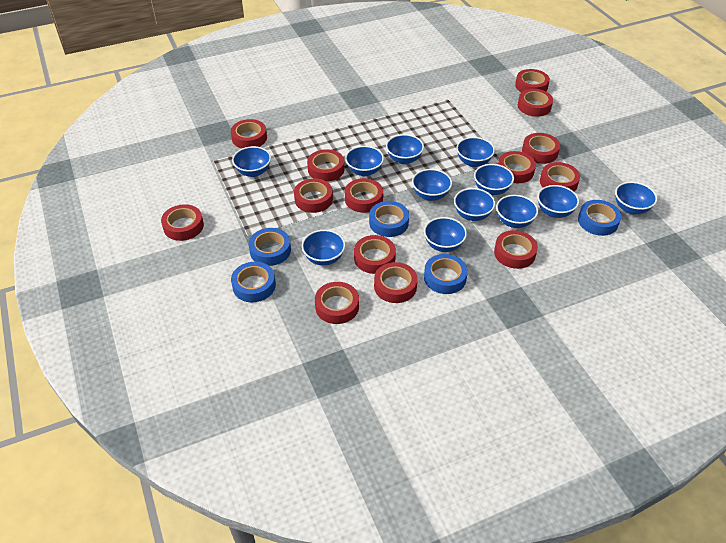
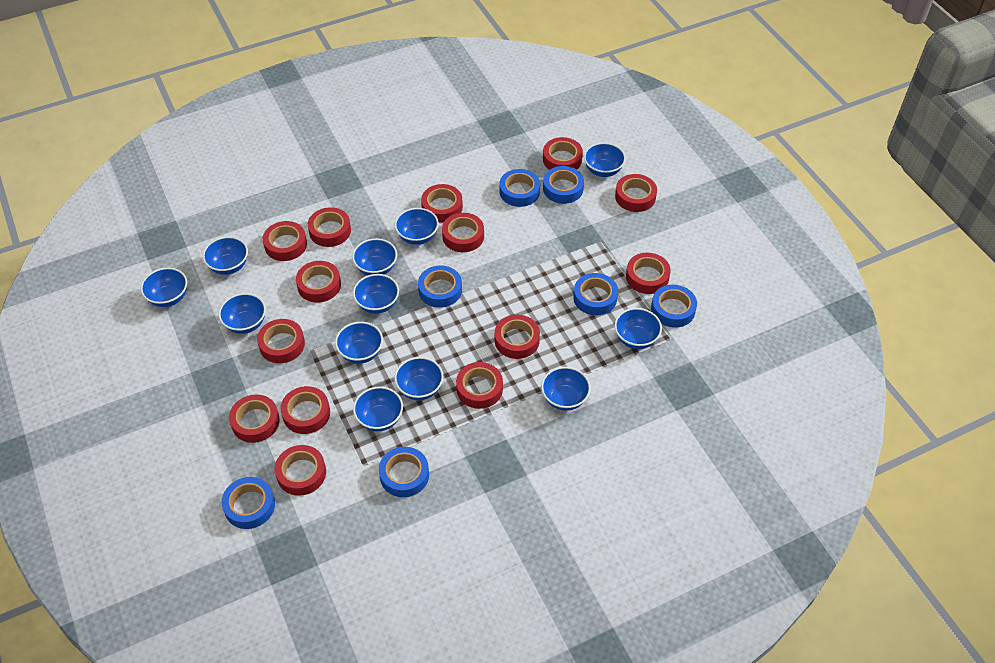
blue tape: [231,262,276,302] [249,228,291,266] [369,201,409,237] [424,254,468,294] [578,200,621,236] = 5 -> [222,477,275,529] [379,447,429,497] [418,265,462,308] [499,169,540,207] [543,166,584,204] [573,273,618,315] [651,285,697,328] = 7

